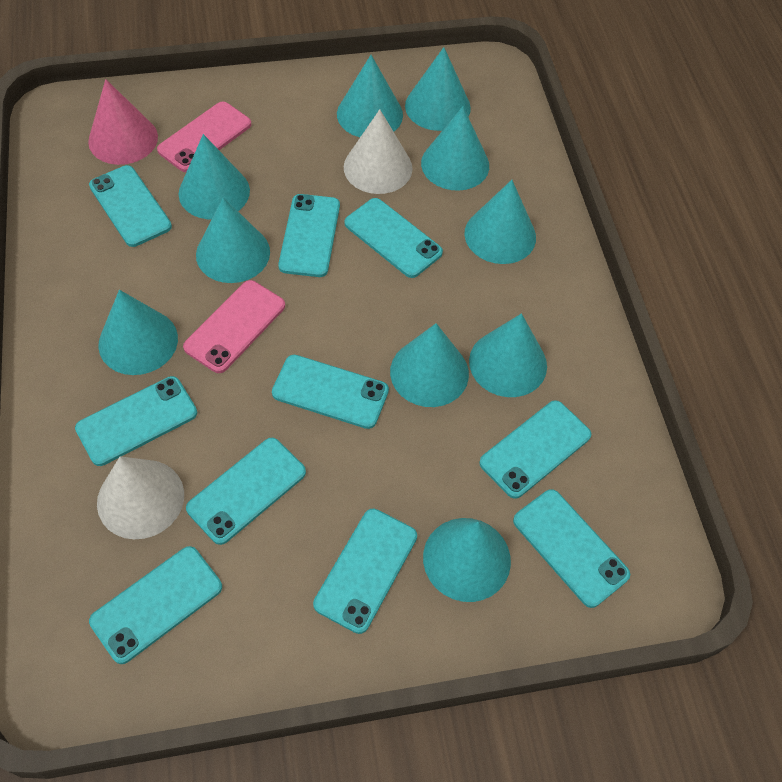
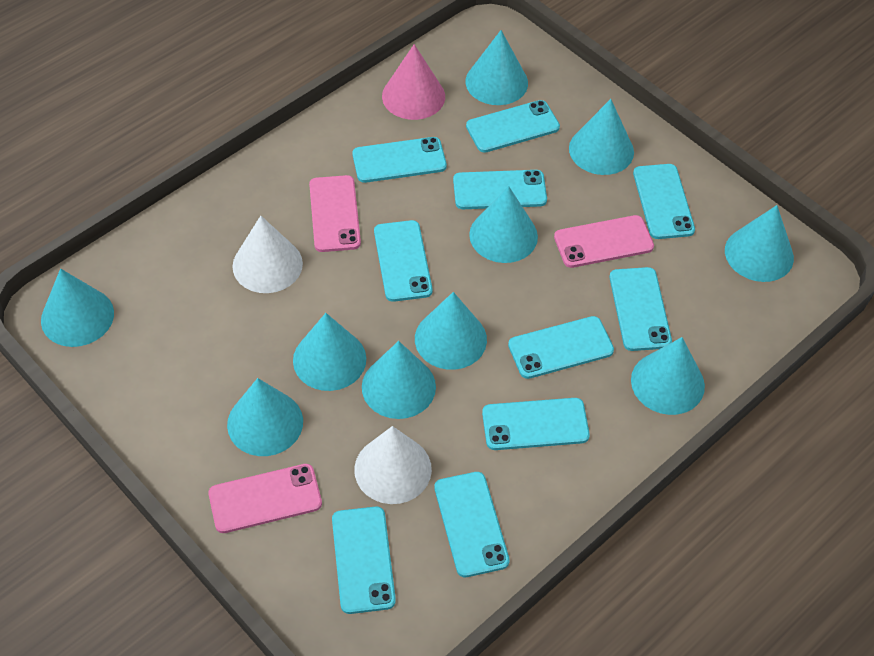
pink phone: [157,101,252,172] [183,280,285,373] = 2 -> [208,464,322,533] [309,175,361,252] [554,215,654,268] = 3

